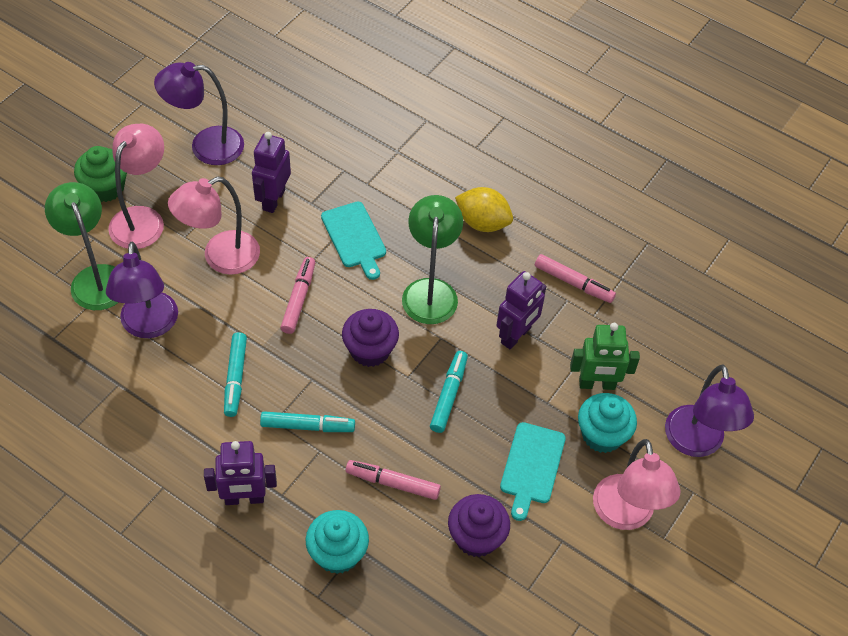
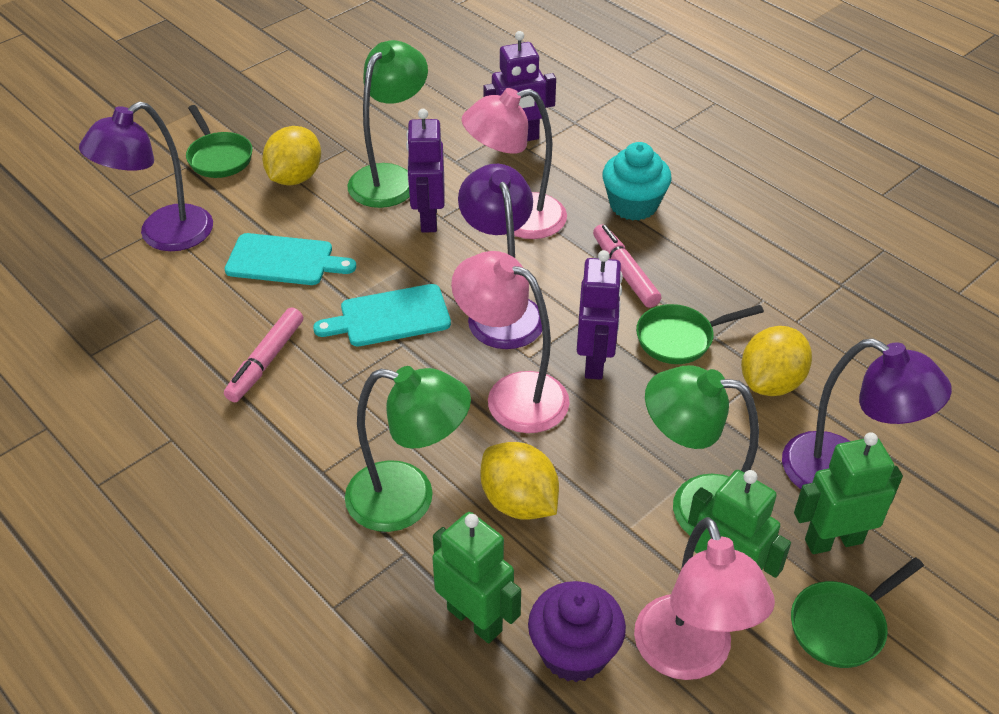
green cupcake: [74,146,127,202] = 1 -> none = 0
green lamp: [45,182,119,310] [402,195,463,324] = 2 -> [345,366,471,532] [348,40,428,208] [645,366,759,535] = 3
green pan: none = 0 -> [186,105,253,178] [636,304,764,364] [791,557,924,668] = 3
green robot: [570,323,640,390] = 1 -> [432,512,521,644] [688,470,791,578] [794,432,903,554] = 3
pink marker: [280,257,315,334] [346,460,441,500] [535,254,616,303] = 3 -> [224,308,303,402] [593,224,661,308] = 2
purple cupcake: [342,309,399,367] [448,494,510,557] = 2 -> [528,581,626,682] = 1
turquoise cupcake: [306,510,369,574] [578,393,637,453] = 2 -> [602,142,672,221] = 1
turquoise marker: [224,332,247,417] [260,411,355,432] [430,351,468,433] = 3 -> none = 0
yellow lemon: [455,187,513,232] = 1 -> [262,126,321,185] [480,442,559,520] [741,326,812,396] = 3

